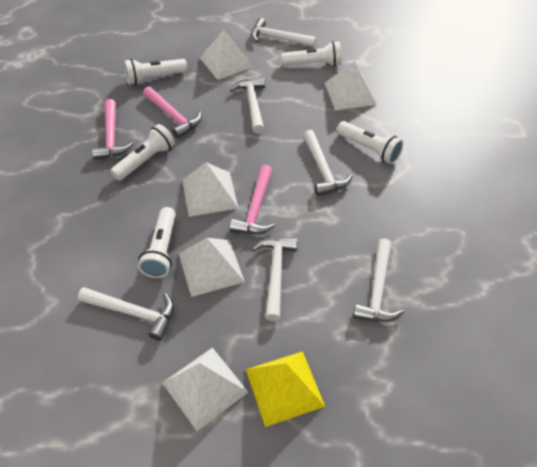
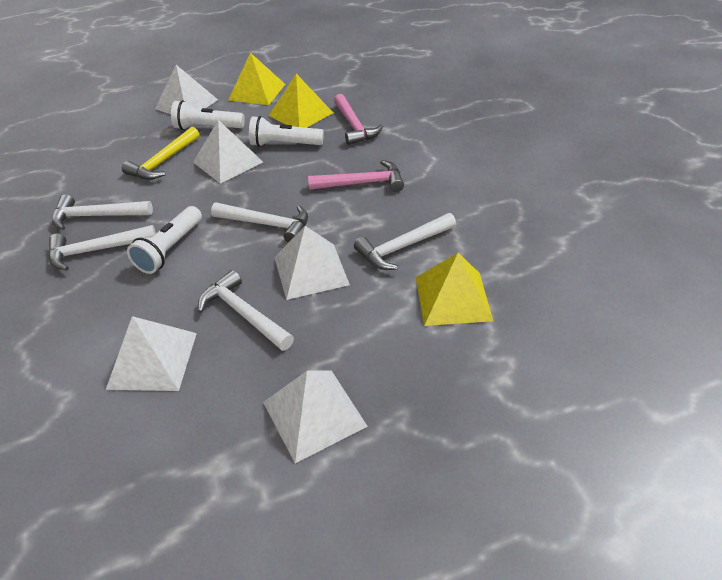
pink hammer: [92,99,133,160] [143,86,202,138] [229,165,275,234] = 3 -> [308,160,404,192] [334,94,383,145] = 2
white flashlight: [110,124,175,181] [124,59,187,85] [138,207,176,278] [281,41,341,67] [337,121,404,164] = 5 -> [127,206,202,274] [171,100,245,130] [249,116,324,147] = 3
white hammer: [78,287,174,341] [230,77,265,134] [251,18,317,47] [252,237,297,321] [303,130,353,196] [353,238,404,322] = 6 -> [49,225,156,271] [52,194,153,230] [198,270,294,351] [211,203,308,243] [354,213,456,270] = 5
yellow hammer: none = 0 -> [122,127,200,180] = 1
yellow pyramid: [246,351,325,427] = 1 -> [228,53,285,105] [269,74,333,128] [416,253,493,326] = 3

